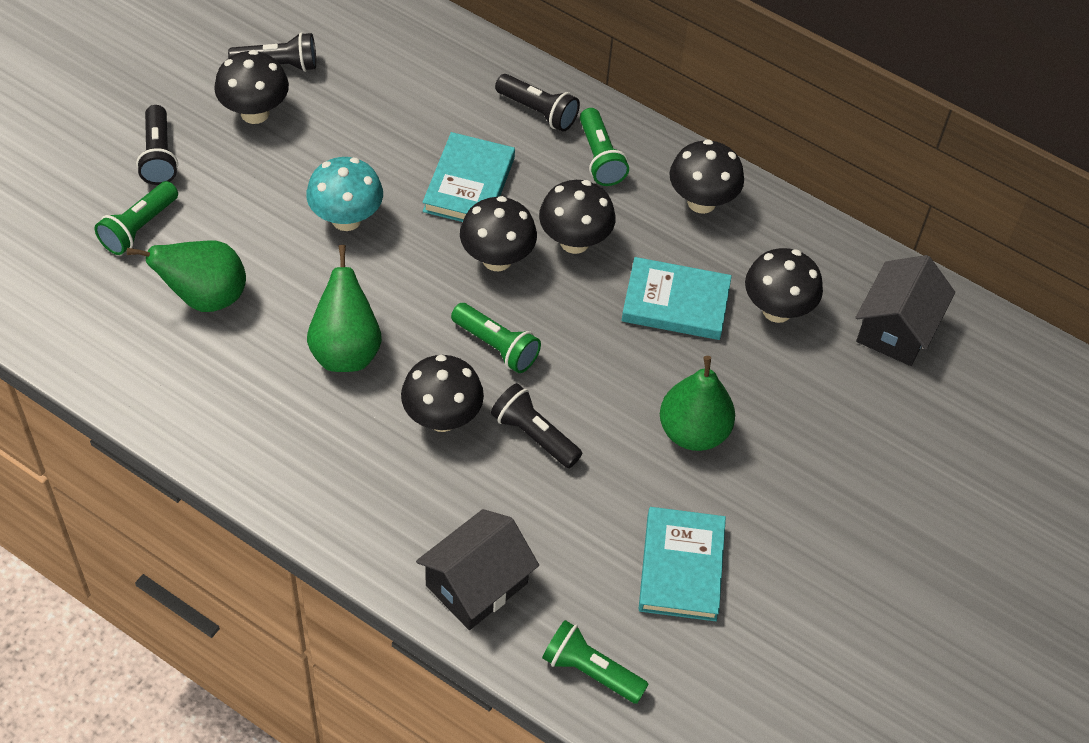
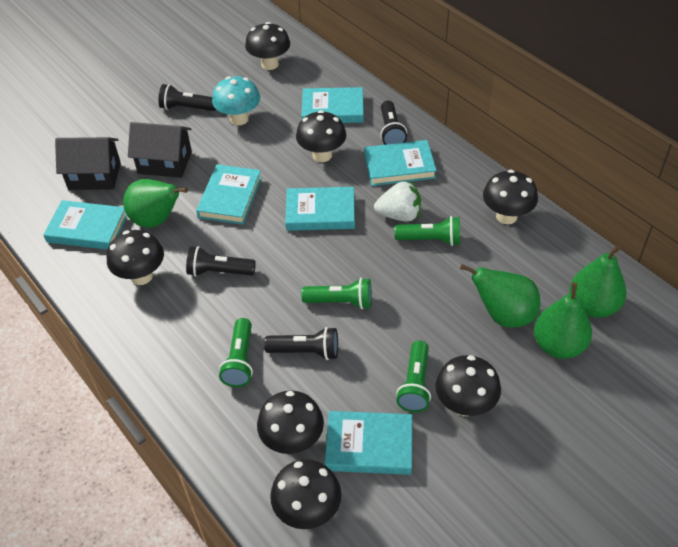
black mushroom: [214,50,289,124] [401,355,484,432] [460,196,537,271] [539,180,615,254] [669,139,744,214] [745,248,823,323] = 6 -> [107,230,164,285] [245,22,290,70] [257,391,324,454] [270,459,341,529] [296,110,346,162] [435,355,501,416] [483,170,538,224] = 7
green pear: [127,240,246,312] [307,245,382,372] [660,356,735,451] = 3 -> [123,179,188,228] [460,264,541,328] [534,282,592,359] [569,245,627,318] = 4
turquoise book: [423,132,515,222] [621,257,732,340] [639,507,726,621] = 3 -> [43,200,127,250] [196,164,262,225] [285,187,355,231] [302,87,364,123] [325,411,412,475] [364,140,437,186] = 6
white strawberry: none = 0 -> [374,181,421,222] = 1

